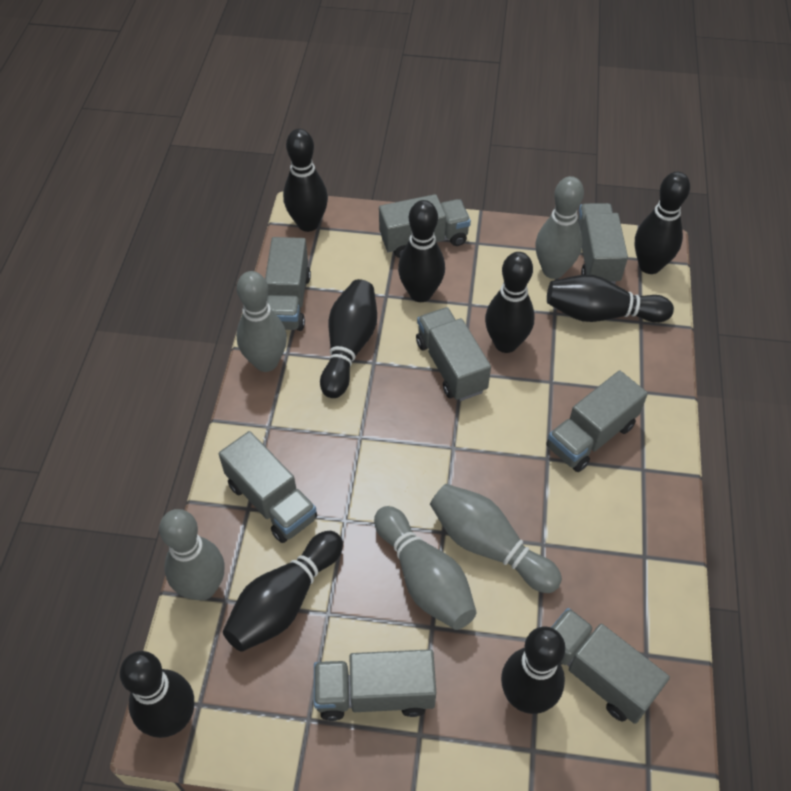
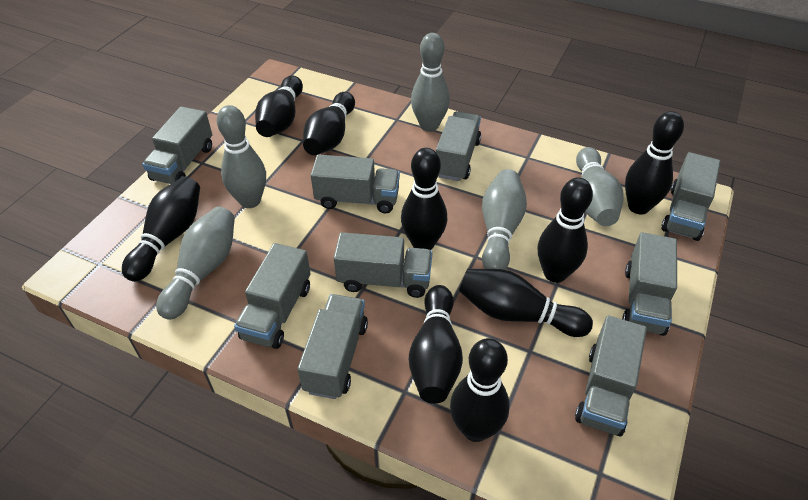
grey truck: [219,431,317,543] [265,237,311,331] [314,649,436,721] [379,194,471,258] [416,307,491,401] [546,370,648,472] [551,608,670,724] [578,203,628,284] = 8 -> [143,106,212,184] [234,243,310,349] [298,294,368,399] [311,155,400,213] [334,232,432,298] [436,111,481,181] [575,316,647,436] [622,232,677,336] [662,152,721,241] = 9

